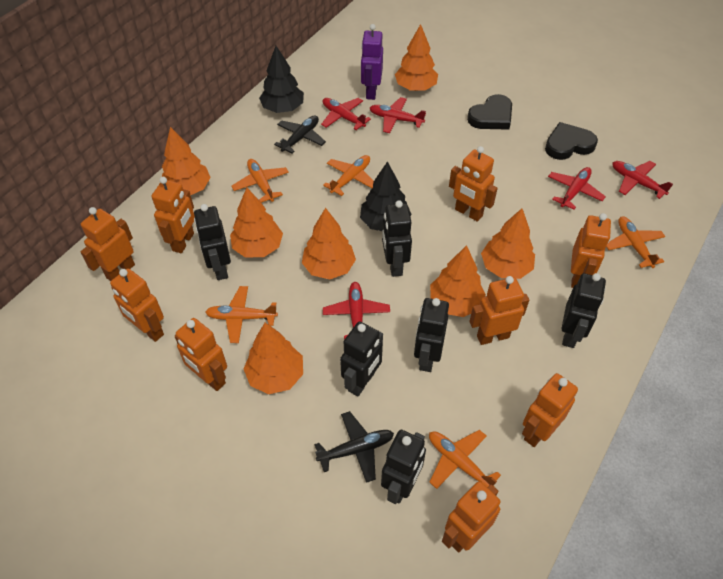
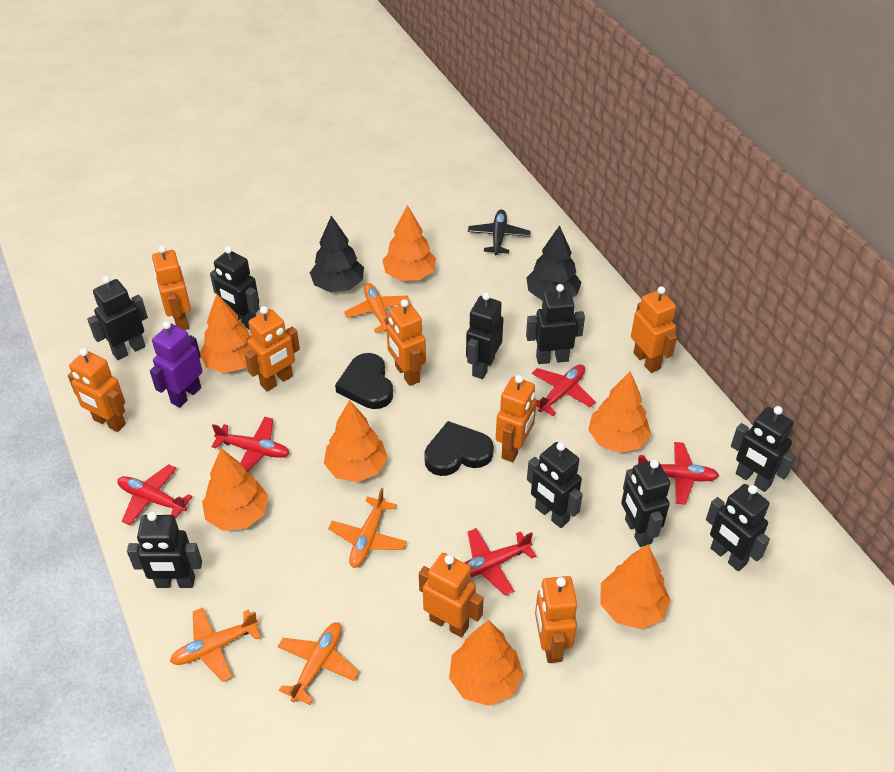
black plane: [274,115,326,154] [315,411,394,483] = 2 -> [468,209,531,255] = 1
black robot: [194,204,231,280] [340,321,383,397] [381,430,426,504] [382,200,412,277] [414,298,449,372] [562,273,606,348] = 6 -> [87,276,148,360] [127,512,202,588] [210,246,260,330] [466,292,503,379] [526,284,585,364] [527,442,583,528] [621,459,671,547] [706,484,770,571] [731,406,796,492] = 9
orange plane: [205,286,278,343] [231,159,289,203] [323,155,374,196] [429,430,501,489] [606,216,665,268] = 5 -> [170,607,261,682] [277,622,359,705] [328,488,407,568] [344,283,410,333] = 4
orange robot: [81,207,135,281] [110,268,164,342] [152,177,195,253] [175,318,227,391] [442,481,500,552] [449,146,498,222] [469,276,529,345] [522,373,578,447] [571,213,611,288] = 9 -> [68,348,126,432] [152,245,191,330] [245,306,300,391] [386,299,426,386] [419,553,484,638] [496,375,537,462] [535,576,577,663] [631,286,677,373] = 8

